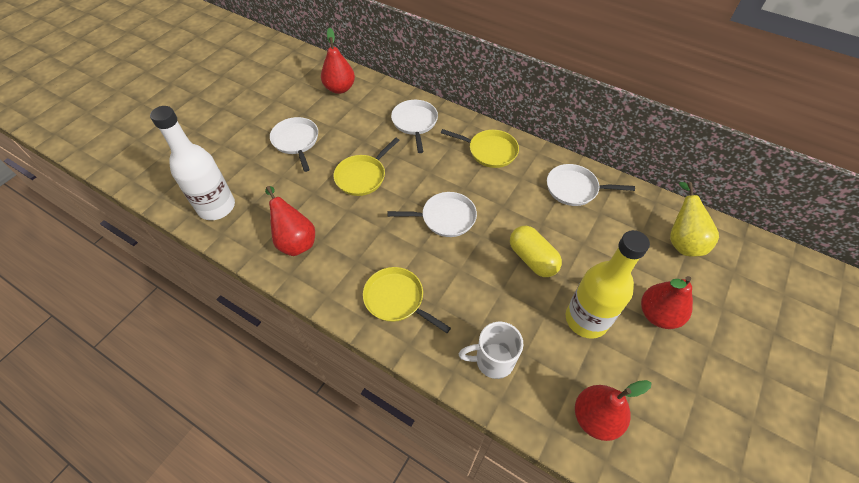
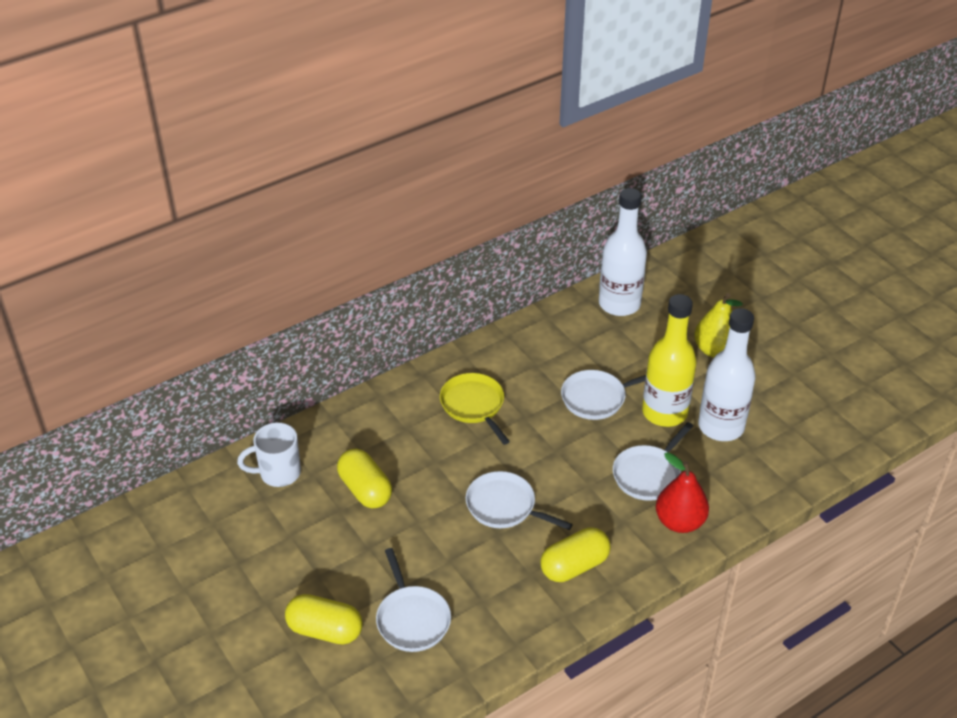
red pear: [265,186,315,256] [321,28,355,94] [575,380,651,441] [641,276,693,329] = 4 -> [656,452,709,533] = 1
white bottle: [150,106,235,220] = 1 -> [599,188,647,316] [698,308,756,441] = 2
yellow capsule: [510,226,562,277] = 1 -> [285,594,363,645] [337,449,392,508] [540,528,611,582] = 3
yellow pan: [334,138,399,196] [363,267,451,333] [441,129,519,168] = 3 -> [440,373,510,445] = 1

